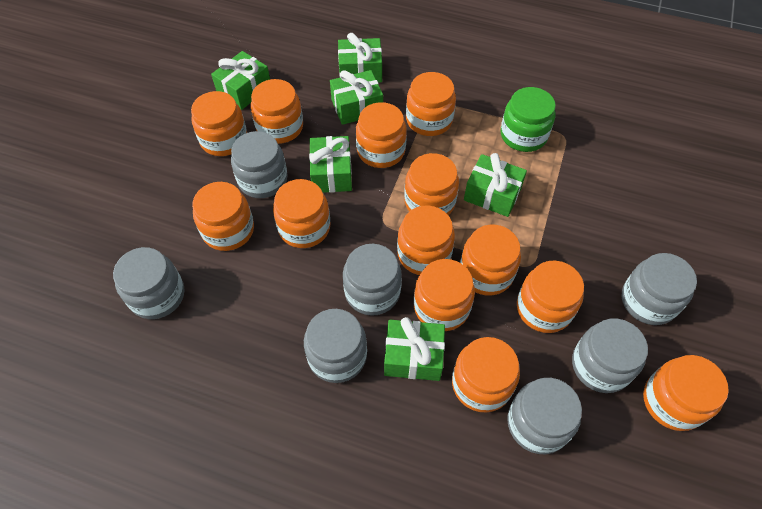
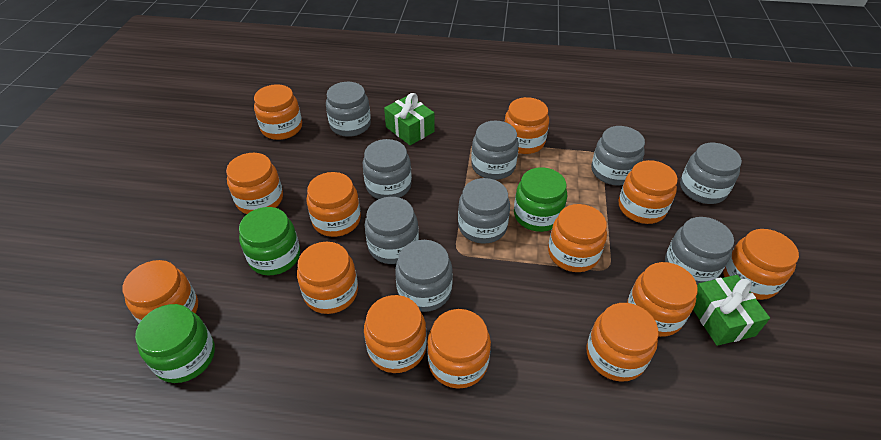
green gift: [211,51,270,110] [309,136,352,193] [330,70,383,125] [338,33,382,83] [384,317,445,381] [464,153,527,217] = 6 -> [384,93,435,145] [693,275,770,346] = 2
green jar: [501,87,556,152] = 1 -> [135,304,215,383] [239,207,300,275] [514,167,567,232] = 3
grey jar: [113,247,184,319] [231,131,288,198] [304,309,367,383] [343,244,402,316] [507,378,582,454] [572,319,648,393] [622,253,697,325] = 7 -> [326,82,371,137] [363,139,412,199] [365,197,419,264] [395,240,453,312] [458,178,510,244] [471,121,519,180] [591,126,645,185] [665,217,734,285] [680,143,742,204] = 9

